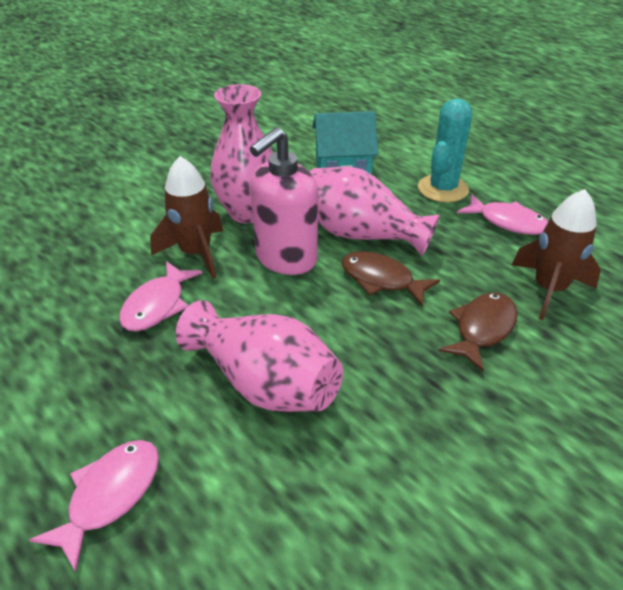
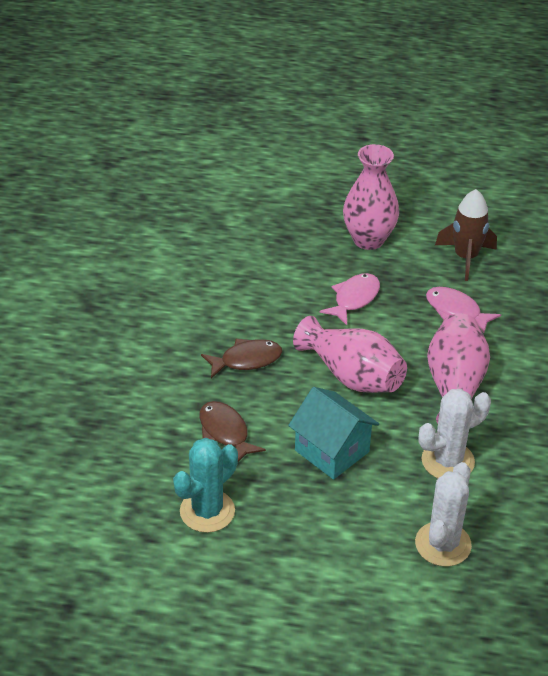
brown rocket: [150,156,223,279] [512,189,601,320] = 2 -> [435,189,497,281] = 1
pink fish: [29,440,159,572] [119,261,202,331] [457,194,548,235] = 3 -> [319,273,380,325] [426,287,501,333] = 2
pink soap dispenser: [249,127,318,275] = 1 -> none = 0
white cactus: none = 0 -> [415,462,472,567] [419,389,491,478] = 2

